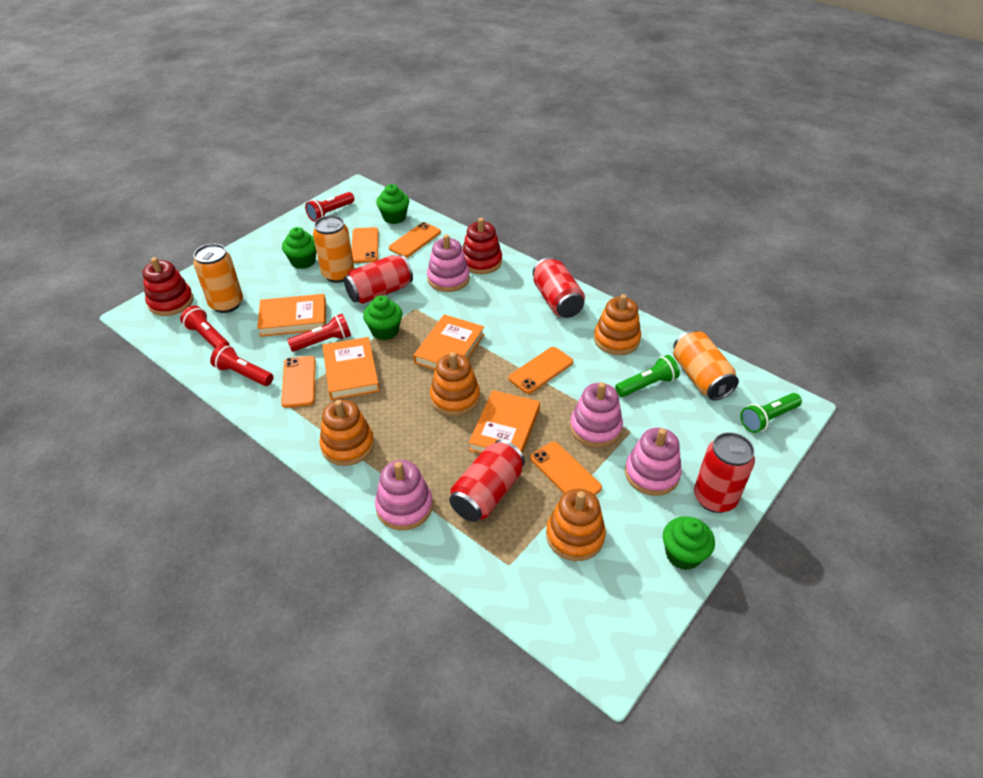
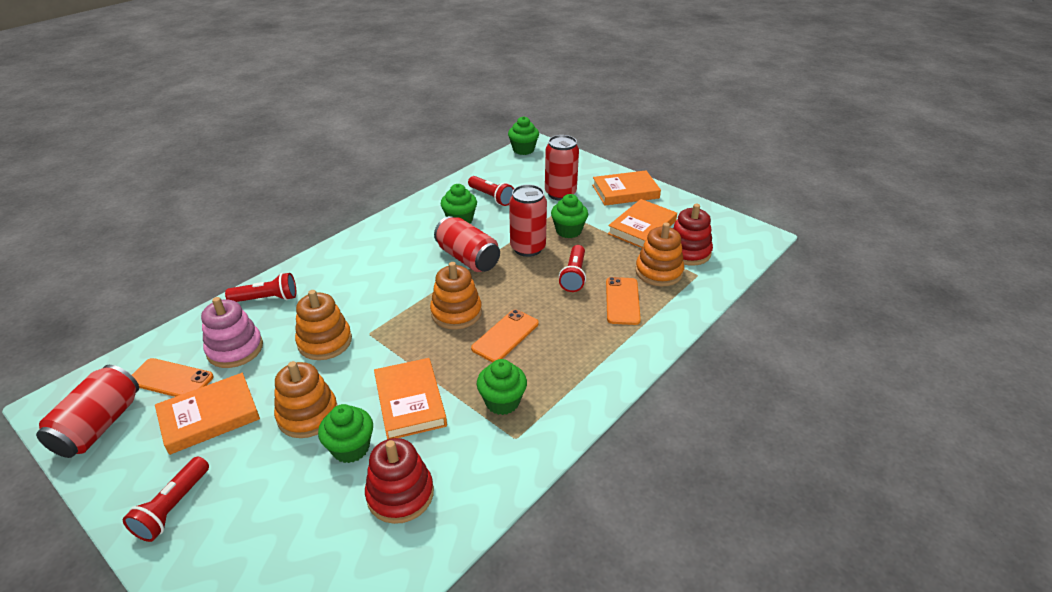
green cupcake: [282,227,316,269] [363,296,402,340] [376,184,409,224] [663,516,715,570] = 4 -> [318,404,373,463] [441,184,477,223] [477,359,527,415] [508,116,539,155] [551,194,588,238] = 5
green flashlight: [615,355,680,397] [740,393,802,433] = 2 -> none = 0
orange can: [193,244,243,313] [313,215,354,283] [673,330,739,400] = 3 -> none = 0
orange phone: [281,356,316,408] [352,227,378,263] [389,222,441,257] [509,347,573,394] [530,442,602,495] = 5 -> [132,358,214,397] [471,309,539,363] [606,277,641,325] = 3
pink stacking toy: [375,460,433,530] [427,234,470,292] [570,382,623,448] [625,428,682,496] = 4 -> [201,297,263,368] = 1

